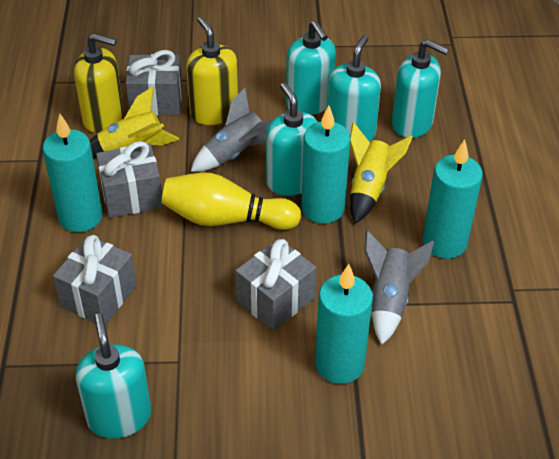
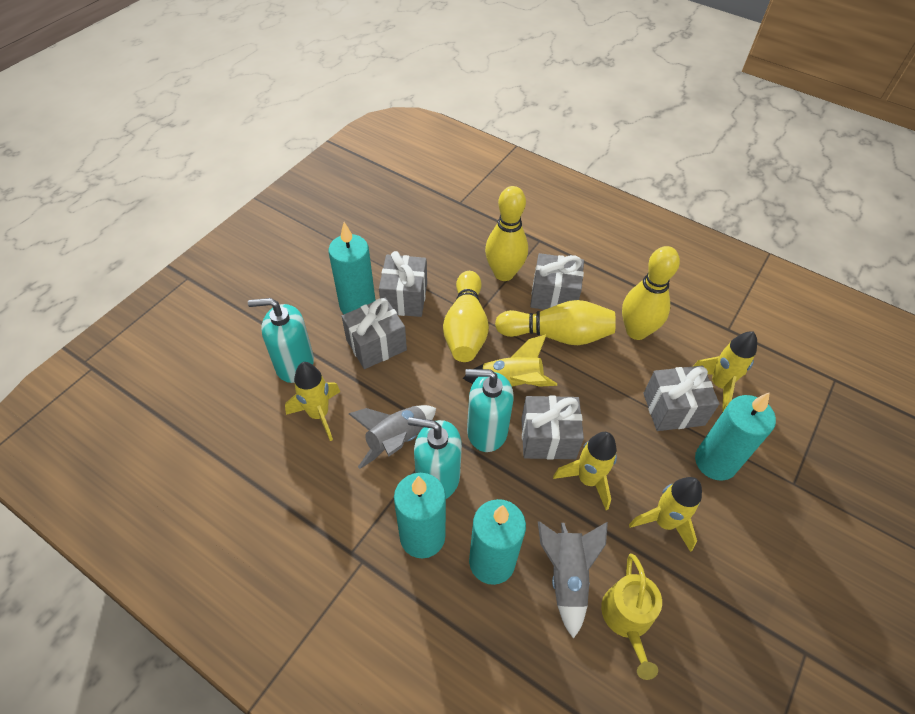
grey gift: [53,235,137,325] [96,141,163,218] [126,50,182,116] [236,239,316,331] = 4 -> [342,297,407,369] [379,251,427,317] [521,396,584,460] [530,253,584,310] [643,366,720,431] = 5
turquoise soap dispenser: [76,313,151,439] [266,83,318,196] [286,21,336,115] [327,35,381,142] [392,39,449,138] = 5 -> [248,298,314,383] [408,417,462,499] [465,369,514,452] = 3
yellow bowling pin: [162,173,301,230] = 1 -> [443,271,489,362] [485,186,528,281] [495,300,616,345] [622,246,680,340] = 4
yellow rocket: [90,87,179,158] [350,122,413,224] = 2 -> [285,362,340,441] [463,334,557,387] [553,432,617,510] [629,477,702,552] [693,331,757,412] = 5
yellow soap dispenser: [74,33,124,133] [186,17,238,125] = 2 -> none = 0
yellow watering can: none = 0 -> [601,553,662,680] = 1

